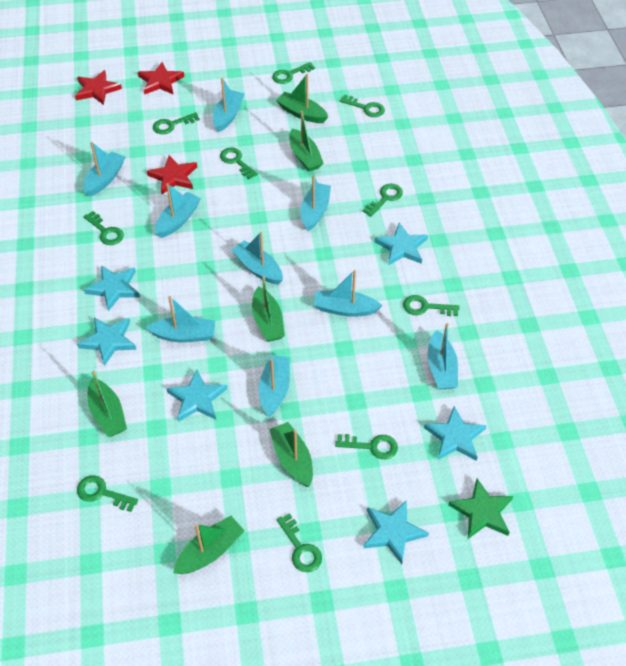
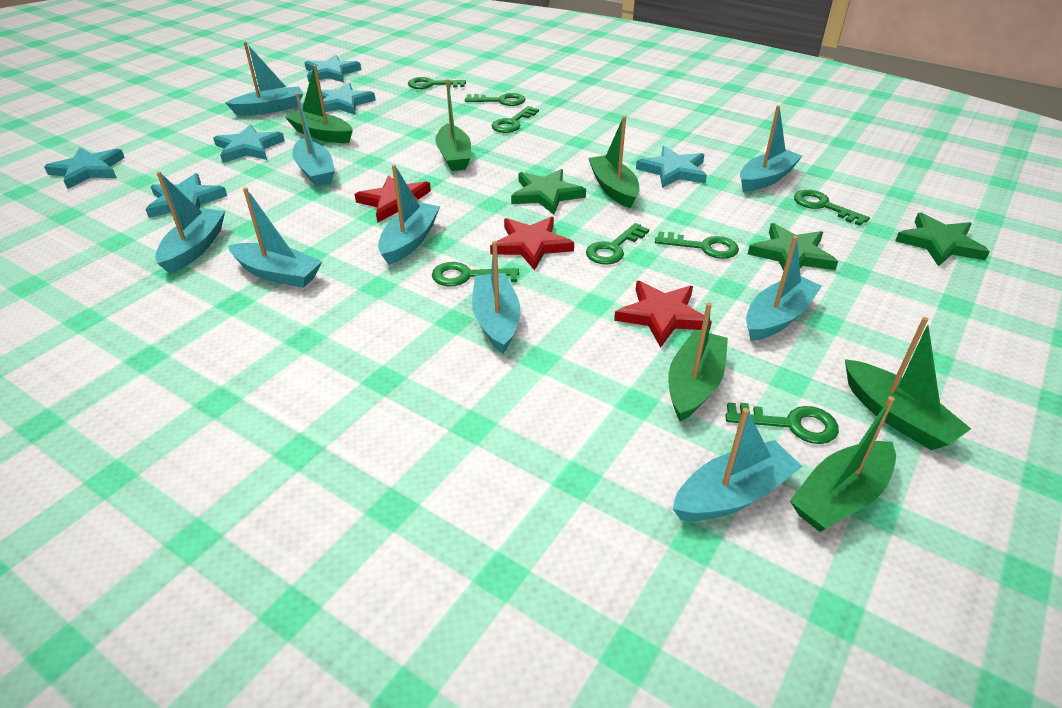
green key: [77,475,138,512] [84,211,124,245] [153,112,200,134] [220,147,258,179] [272,62,315,84] [277,513,322,572] [335,434,398,459] [340,95,385,117] [362,184,403,217] [403,295,459,316] = 10 -> [408,77,466,89] [432,262,519,286] [465,93,525,106] [491,106,539,133] [586,223,649,265] [655,231,739,259] [725,403,839,444] [794,190,870,226] = 8
green star: [448,479,513,539] = 1 -> [511,169,586,215] [748,223,838,271] [895,213,990,266] = 3

